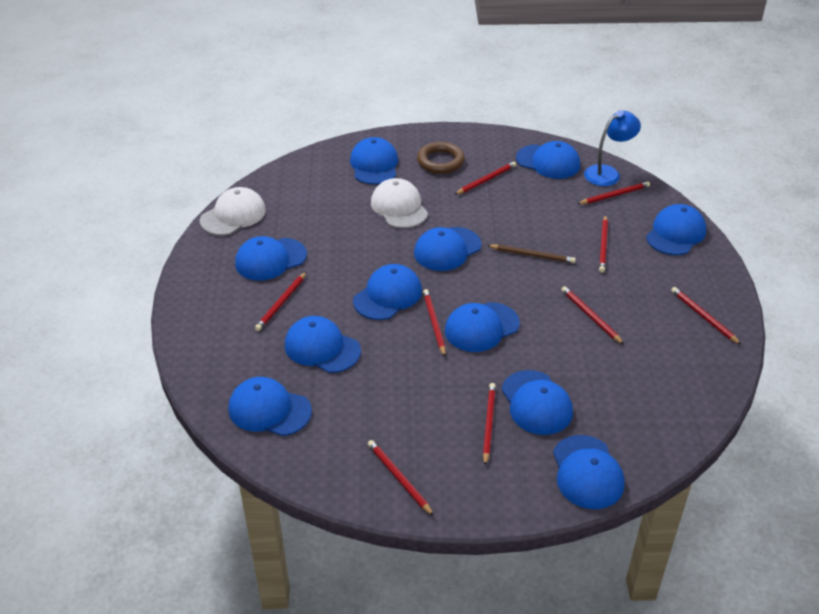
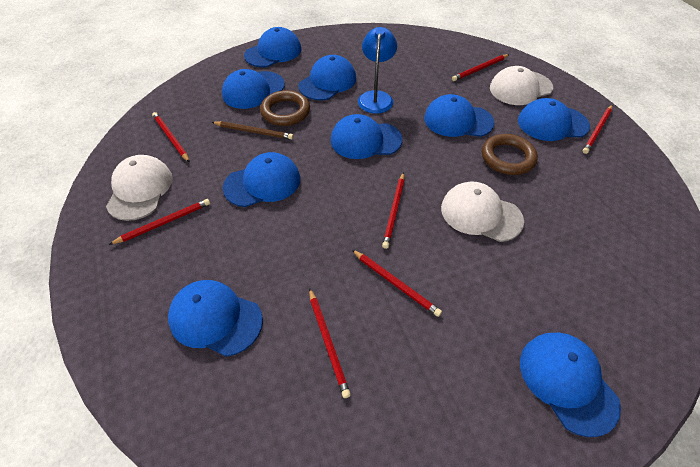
blue cap: [228,377,312,436] [235,236,307,281] [285,316,361,373] [350,137,398,185] [353,264,422,320] [414,227,481,271] [445,302,520,352] [501,370,573,435] [516,141,580,179] [553,435,625,509] [646,204,706,255] = 11 -> [168,280,263,357] [222,69,285,109] [223,152,300,207] [244,27,301,67] [298,55,356,100] [331,114,402,159] [424,94,495,137] [518,98,590,141] [520,333,621,437] = 9
brown ring: [417,142,465,174] = 1 -> [260,90,310,126] [482,134,538,175] = 2
red pencil: [255,272,306,331] [368,440,434,516] [423,289,446,357] [454,162,516,195] [483,383,496,466] [561,286,624,344] [577,182,650,204] [599,215,608,272] [671,287,741,345] = 9 -> [109,199,210,245] [152,112,190,162] [309,288,351,398] [352,250,442,317] [382,172,404,249] [452,54,509,81] [583,105,612,154] = 7
white cap: [200,187,266,236] [371,178,428,228] = 2 -> [106,155,172,221] [441,182,524,242] [490,66,553,105] = 3

